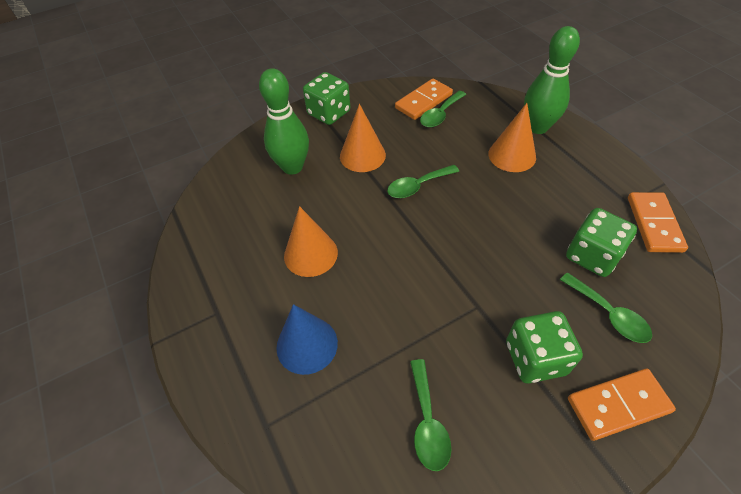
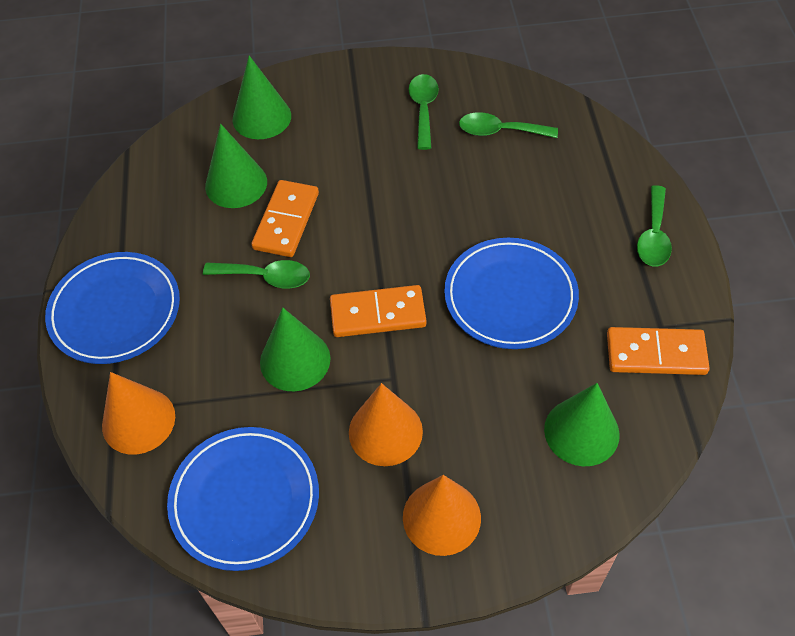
blue cone: [276,304,338,375] = 1 -> none = 0
blue plate: none = 0 -> [45,252,180,364] [167,427,319,571] [444,238,579,349] = 3
green bowling pin: [259,68,309,175] [524,26,580,134] = 2 -> none = 0
green cone: none = 0 -> [205,124,267,208] [233,56,291,139] [260,307,330,391] [544,383,620,467] = 4
green dice: [303,72,350,125] [506,311,583,384] [566,208,637,277] = 3 -> none = 0

